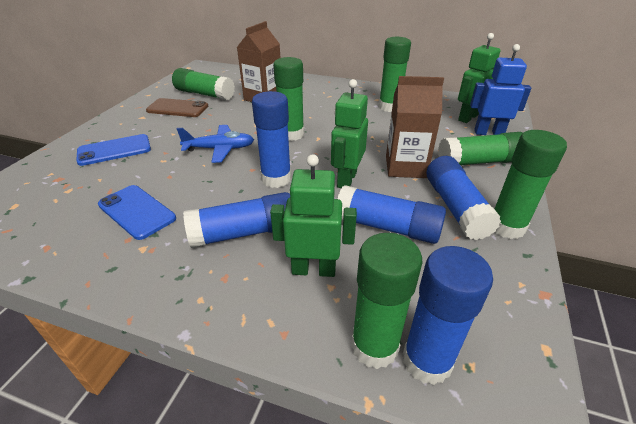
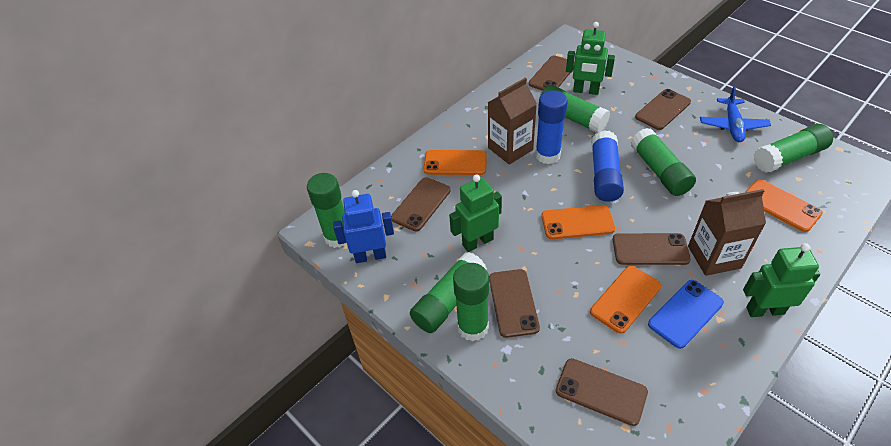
blue glue stick: [183,192,290,248] [252,91,291,188] [338,185,446,244] [403,246,493,385] [426,156,501,240] = 5 -> [535,91,568,164] [591,130,624,202] = 2
blue phone: [76,134,151,166] [98,185,176,240] = 2 -> [648,280,724,349] = 1
brown phone: [146,98,208,117] = 1 -> [391,177,451,231] [489,269,540,338] [529,55,574,91] [556,358,648,426] [613,233,691,265] [635,89,691,130] = 6
orange phone: none = 0 -> [424,150,487,175] [542,205,615,239] [590,266,661,334] [746,179,822,232] = 4

